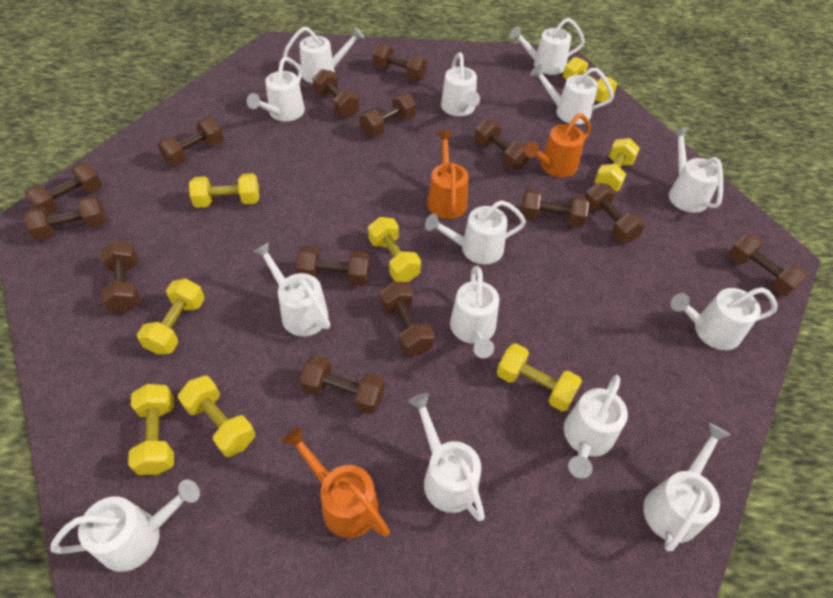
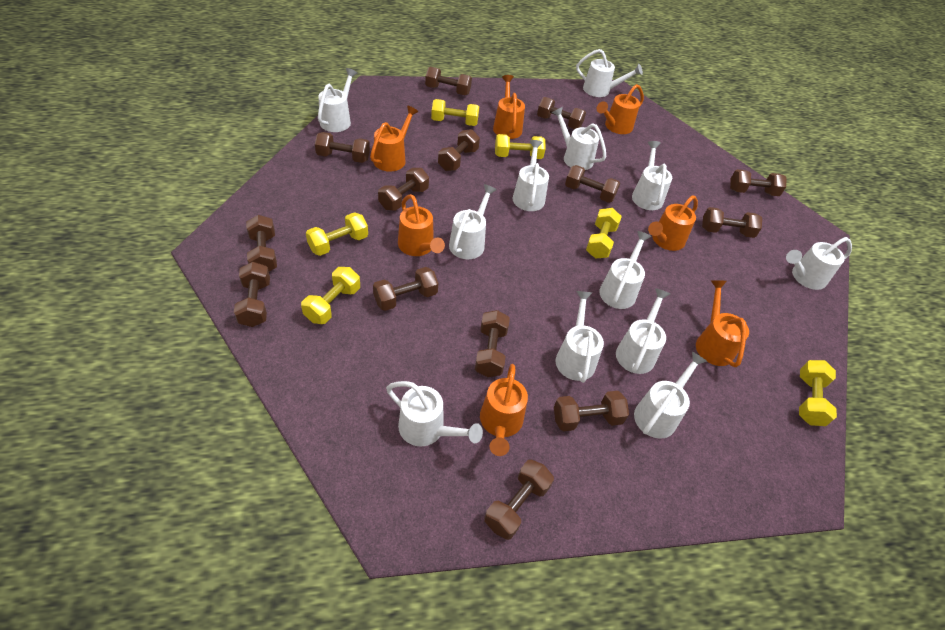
orange watering can: [282,427,390,538] [427,131,469,219] [524,113,591,177] = 3 -> [370,106,419,172] [398,194,445,256] [480,364,528,456] [493,75,525,139] [597,84,644,134] [648,195,698,251] [696,280,749,367] = 7
white watering can: [50,479,200,572] [247,57,305,121] [253,242,330,336] [283,27,364,83] [408,393,485,521] [425,200,526,264] [441,52,480,116] [450,266,499,358] [509,18,585,75] [530,64,614,124] [564,375,628,479] [643,423,731,551] [669,127,723,213] [671,287,778,350] = 14 -> [318,68,358,132] [386,381,483,446] [449,184,497,259] [513,140,549,211] [552,107,606,170] [556,291,604,383] [576,49,643,97] [599,231,651,309] [616,288,670,374] [632,141,672,210] [634,352,707,439] [786,237,852,290] = 12
yellow dumbbell: [128,384,174,475] [137,278,205,355] [178,376,255,457] [189,173,259,208] [368,217,421,282] [496,343,582,411] [563,57,617,102] [594,138,640,191] = 8 -> [301,267,360,324] [306,212,368,256] [431,99,479,126] [495,134,545,159] [586,208,622,259] [799,360,837,426] = 6

